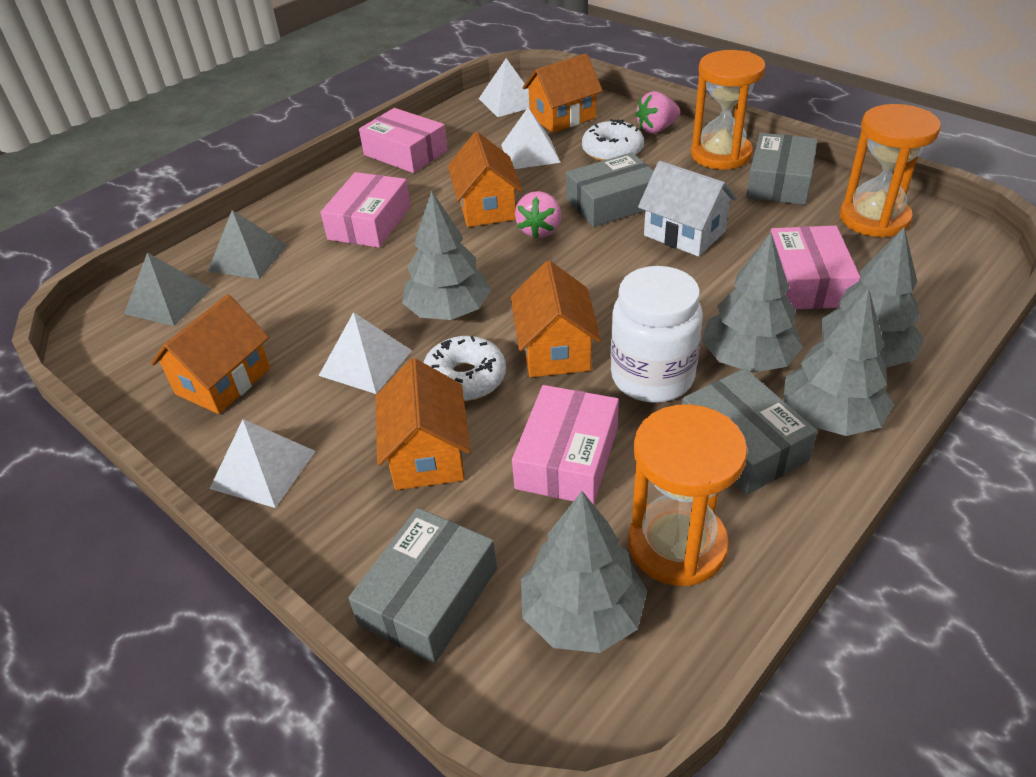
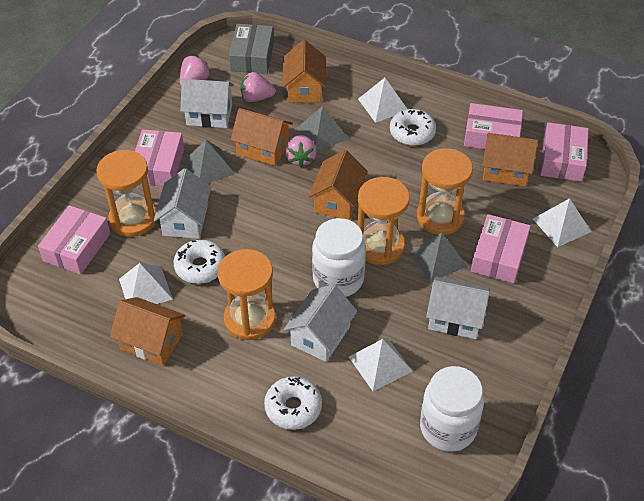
grey box: [348,508,497,664] [566,152,654,227] [682,368,818,495] [746,133,818,205] = 4 -> [229,24,274,74] = 1
grey pyramid: [124,252,212,326] [208,210,287,279] = 2 -> [184,140,236,184] [297,106,349,151] [409,233,467,282] = 3
grey tree: [402,190,491,320] [521,491,647,653] [702,233,803,373] [783,287,894,436] [821,227,924,368] = 5 -> none = 0
orange hourglass: [628,404,748,586] [691,50,766,170] [840,104,941,238] = 3 -> [96,150,156,237] [218,249,276,340] [358,177,410,265] [417,148,473,235] = 4
pink box: [320,172,411,248] [359,108,448,173] [512,385,619,505] [770,226,860,309] = 4 -> [38,205,110,275] [135,129,184,186] [464,103,523,149] [471,214,531,283] [540,122,589,182] = 5
pink strawberry: [515,191,561,239] [635,91,680,134] = 2 -> [180,56,210,86] [240,72,275,102] [285,135,317,167] = 3
white donut: [423,336,506,401] [582,119,644,161] = 2 -> [173,239,225,284] [264,376,322,430] [390,109,436,146] = 3
white house: [638,161,737,256] = 1 -> [154,168,211,239] [180,79,234,128] [284,284,357,362] [426,277,490,339] = 4
white jar: [611,266,703,403] = 1 -> [312,218,366,297] [420,366,484,452] = 2

